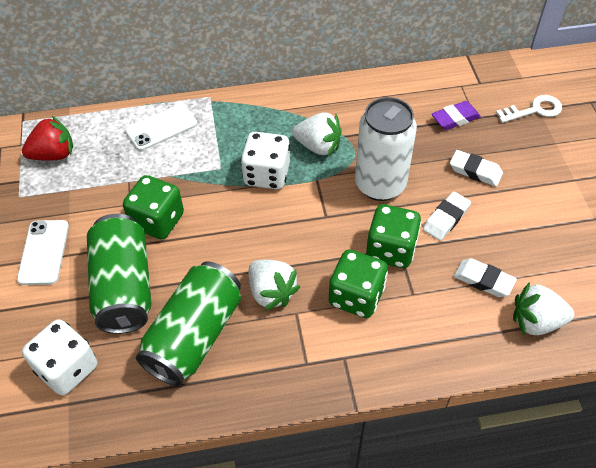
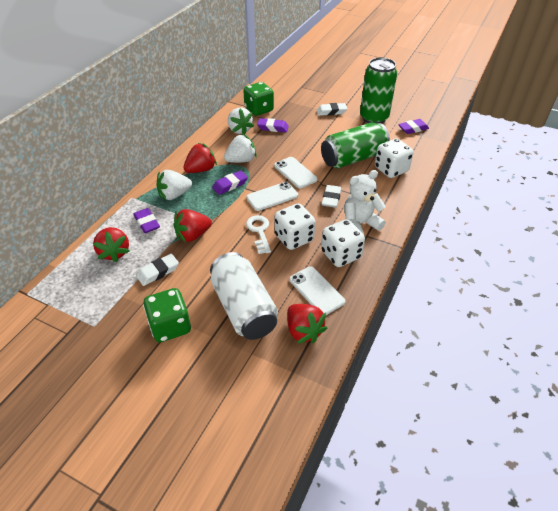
green dice: [123,175,184,239] [329,249,388,318] [366,204,421,268] = 3 -> [143,288,191,342] [243,82,274,116] = 2
purple eraser: [432,101,481,130] = 1 -> [133,208,160,233] [212,170,248,195] [257,118,289,132] [398,119,429,134] = 4
red strawberry: [22,116,73,161] = 1 -> [93,227,129,262] [174,209,212,242] [183,143,217,173] [287,304,327,344] = 4
white dice: [22,319,97,396] [241,132,290,189] = 2 -> [275,203,315,250] [321,219,365,267] [375,138,414,178] = 3
white phone: [17,220,69,285] [125,104,197,151] = 2 -> [246,182,298,211] [274,157,317,188] [290,266,345,315] = 3
white teddy bear: none = 0 -> [344,170,386,234] = 1

